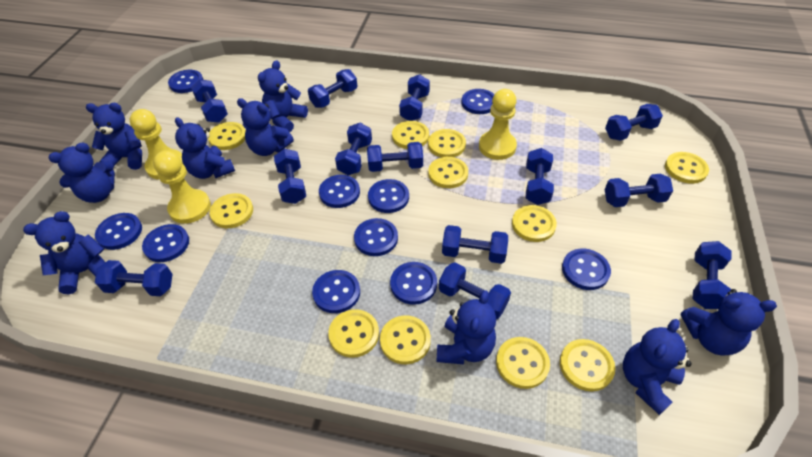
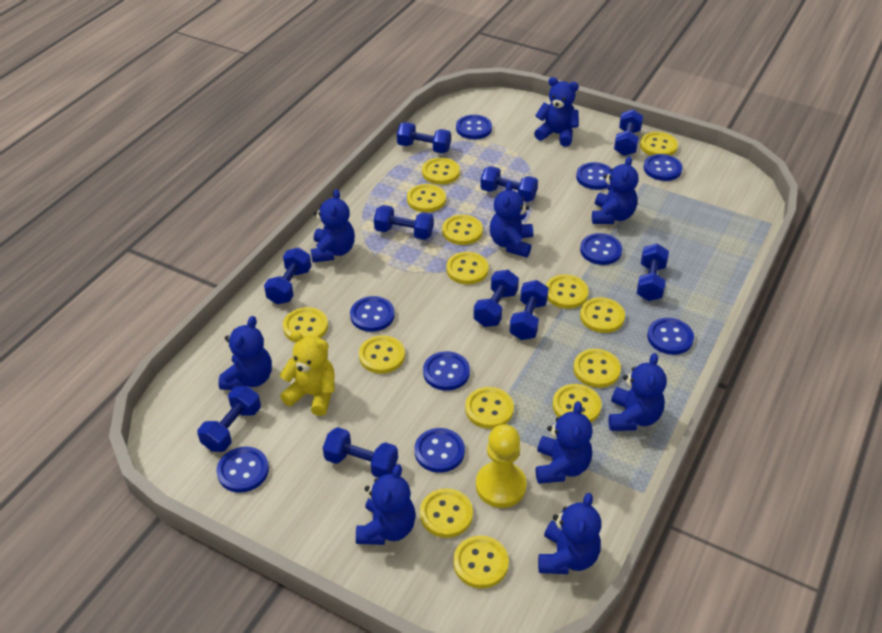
blue button: [95,213,142,250] [142,224,189,262] [168,70,203,93] [312,270,360,313] [319,175,360,208] [354,218,398,256] [368,179,409,213] [390,262,437,305] [461,89,494,114] [562,248,611,290] = 10 -> [216,447,269,493] [350,296,395,332] [415,428,465,473] [423,351,470,391] [456,115,492,139] [576,162,612,190] [580,233,622,265] [644,154,683,181] [647,318,694,355] = 9
blue dumbbell: [95,260,172,296] [191,79,228,123] [274,149,306,204] [308,69,357,108] [335,123,372,175] [367,142,423,172] [399,74,430,121] [439,263,511,319] [442,225,508,264] [526,148,554,205] [605,104,663,141] [605,174,673,207] [693,241,732,309] = 13 -> [197,386,261,452] [264,248,312,305] [323,427,398,478] [374,205,434,240] [397,122,451,153] [473,270,519,327] [480,166,538,202] [509,280,549,340] [614,109,643,156] [636,244,669,301] = 10
yellow button: [208,122,246,150] [209,193,253,228] [328,309,379,358] [380,315,431,364] [392,121,429,149] [428,129,466,157] [428,157,468,188] [496,337,550,389] [512,205,557,242] [560,339,615,391] [665,152,709,184] = 11 -> [283,307,328,342] [359,335,405,374] [407,184,446,212] [420,488,473,538] [422,157,460,185] [442,215,483,245] [446,252,489,285] [453,535,509,588] [465,387,514,429] [546,274,589,309] [552,384,601,422] [573,349,621,388] [580,297,625,333] [640,132,678,156] = 14
yellow pawn: [130,109,183,180] [153,151,211,224] [479,89,517,160] = 3 -> [476,424,527,508] = 1
yellow teddy bear: none = 0 -> [280,331,335,416] = 1

